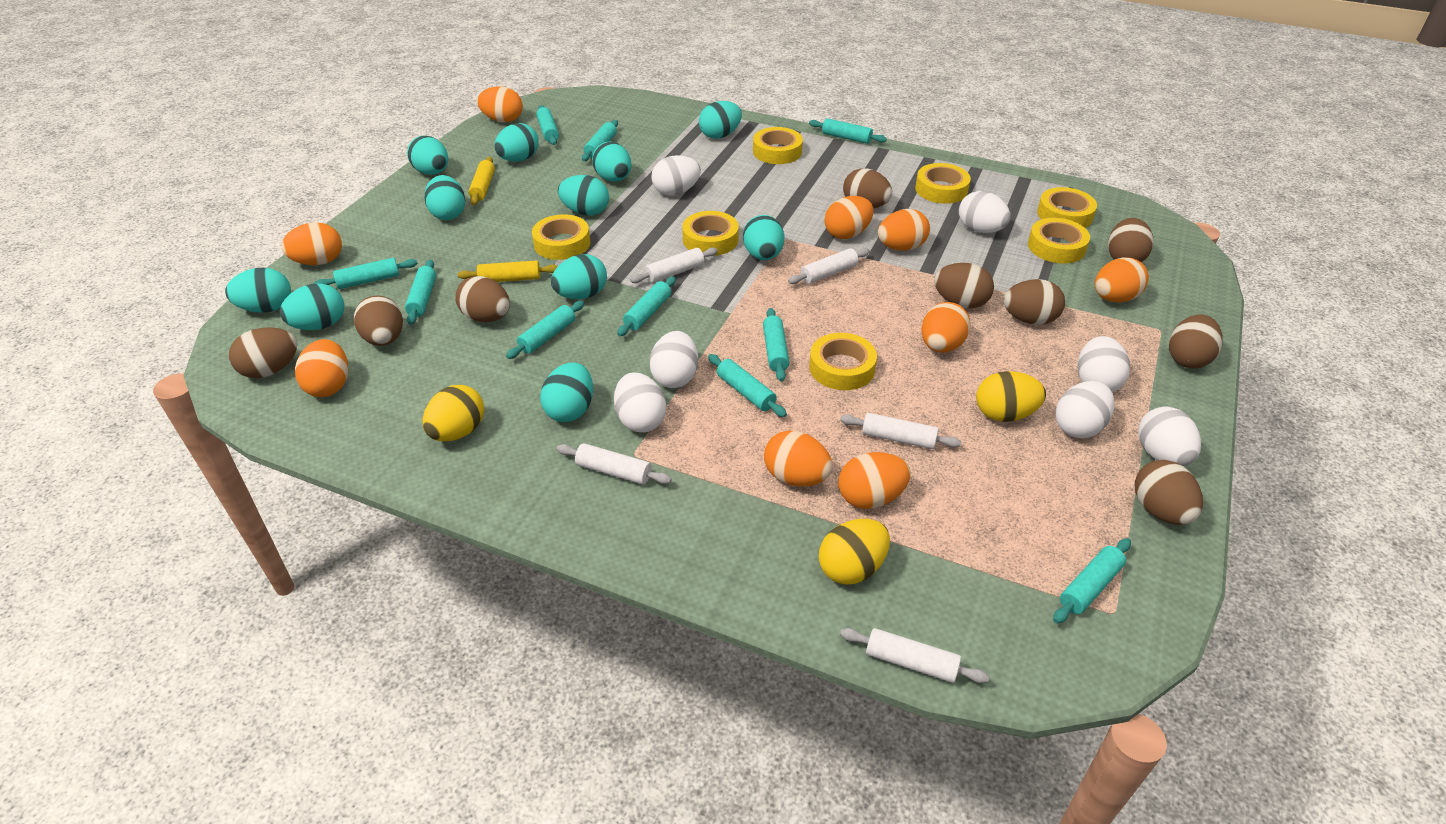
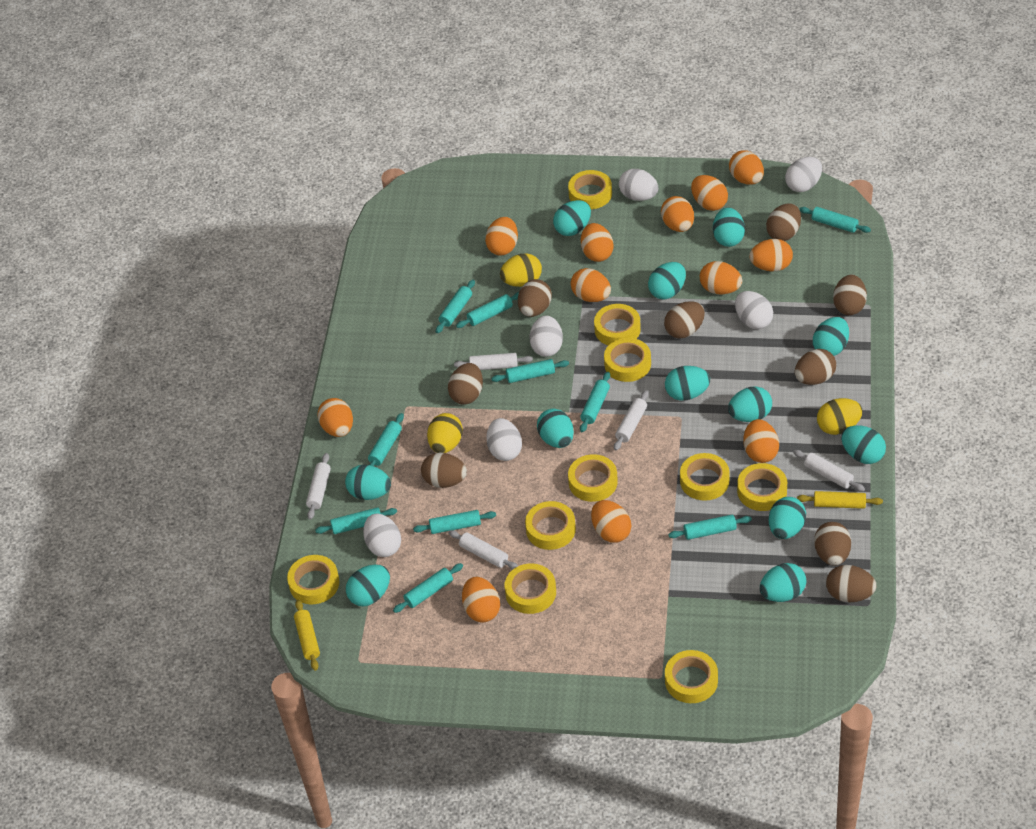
orange egg: [281,222,342,265] [295,339,348,397] [477,87,523,122] [764,431,833,486] [825,196,874,239] [838,452,911,509] [878,209,930,251] [921,302,970,353] [1095,257,1149,303] = 9 -> [317,398,353,437] [462,577,500,623] [485,217,518,256] [571,268,611,302] [581,223,613,262] [591,500,631,543] [661,196,694,232] [691,175,728,211] [700,261,742,294] [729,150,764,185] [743,419,779,463] [749,239,793,272] = 12
turquoise egg: [225,268,291,313] [280,283,344,330] [407,136,448,175] [424,175,465,220] [494,123,539,162] [540,362,593,422] [551,254,607,299] [558,175,609,216] [592,141,632,182] [699,101,742,139] [743,215,784,260] = 11 -> [345,465,391,500] [346,565,390,607] [537,409,574,448] [553,200,591,236] [648,262,686,299] [665,366,710,401] [713,207,745,247] [728,386,772,422] [760,563,806,602] [769,497,806,539] [813,317,849,356] [841,425,886,464] = 12
white egg: [614,372,666,432] [650,331,698,388] [651,155,701,196] [959,191,1011,233] [1056,381,1114,438] [1078,336,1130,392] [1138,407,1201,467] = 7 -> [363,513,401,557] [486,418,522,461] [530,315,563,357] [619,169,658,201] [735,291,773,329] [785,157,822,192] = 6
yellow tape: [532,214,590,260] [682,211,739,256] [753,127,803,164] [809,333,877,390] [915,163,971,204] [1028,218,1090,264] [1037,187,1097,228] = 7 -> [287,555,340,604] [504,563,556,614] [525,501,576,550] [568,170,612,209] [568,454,618,502] [594,304,641,345] [604,338,651,382] [665,650,718,703] [680,453,730,501] [737,463,787,511] = 10

